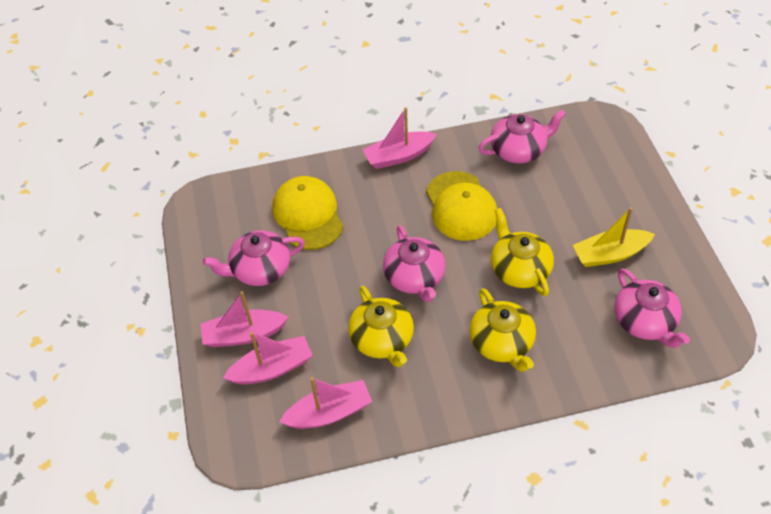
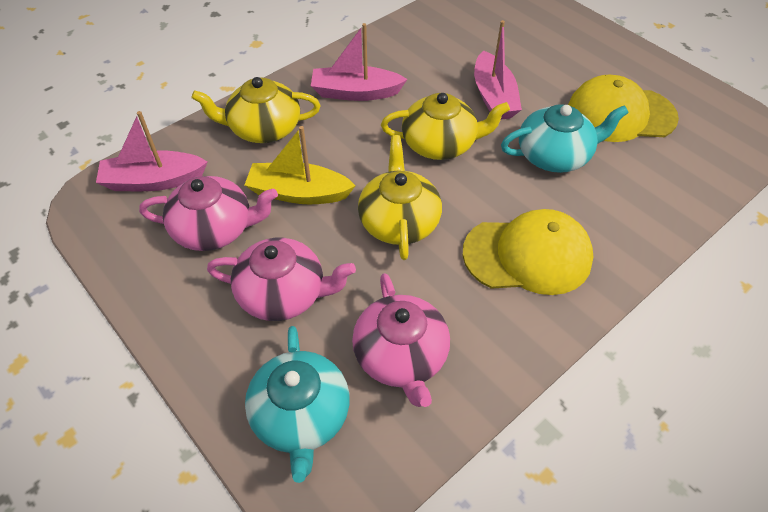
pink boat: [200,291,289,347] [223,332,313,384] [279,377,372,429] [363,107,437,169] = 4 -> [96,111,208,191] [311,23,408,101] [474,20,522,120] = 3
pink teapot: [203,230,305,286] [383,225,445,302] [478,109,566,163] [614,268,690,348] = 4 -> [139,176,278,251] [207,238,356,321] [352,273,450,407] = 3
turquoise teapot: none = 0 -> [245,326,350,483] [501,104,629,173] = 2

